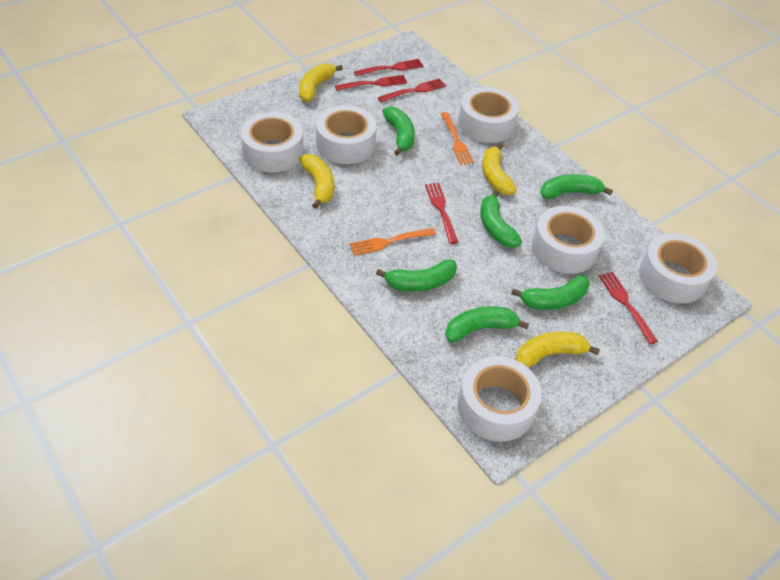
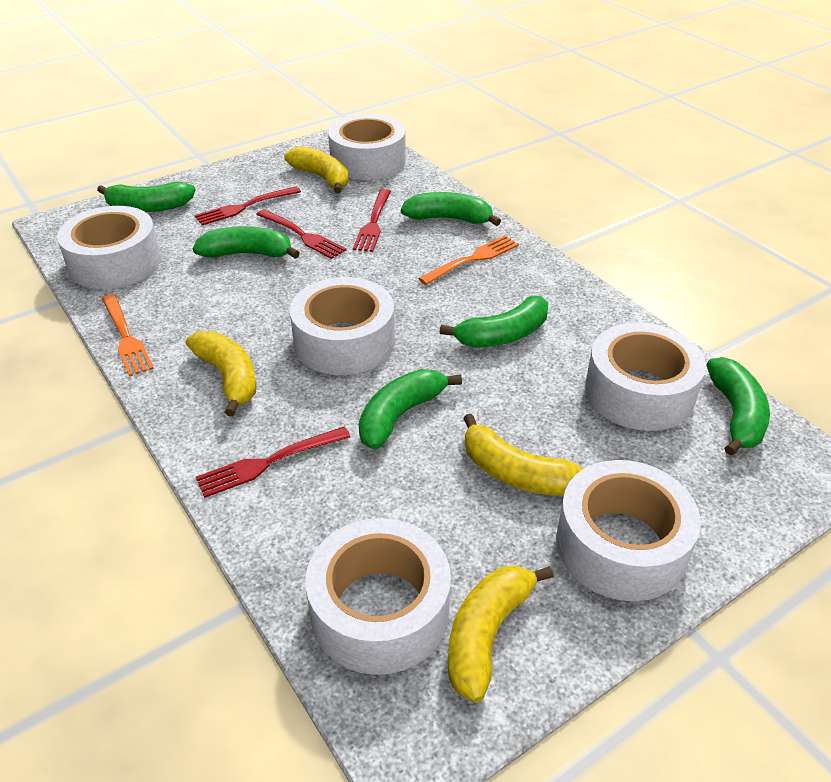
red fork: [335,75,407,91] [354,59,424,76] [378,78,446,102] [425,183,458,244] [599,272,658,344] = 5 -> [195,186,301,226] [196,427,350,498] [256,209,346,259] [353,189,391,252] = 4

